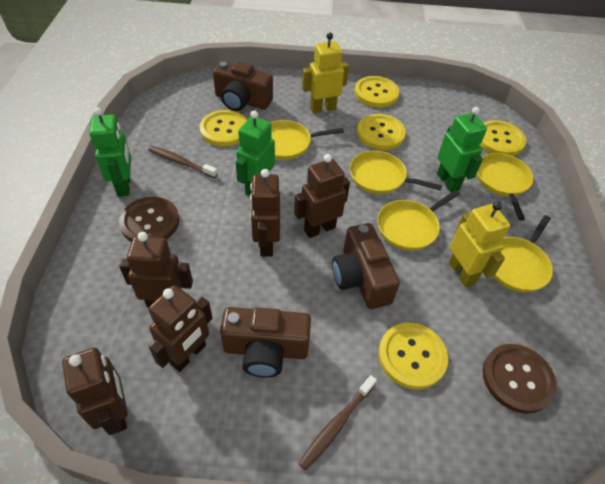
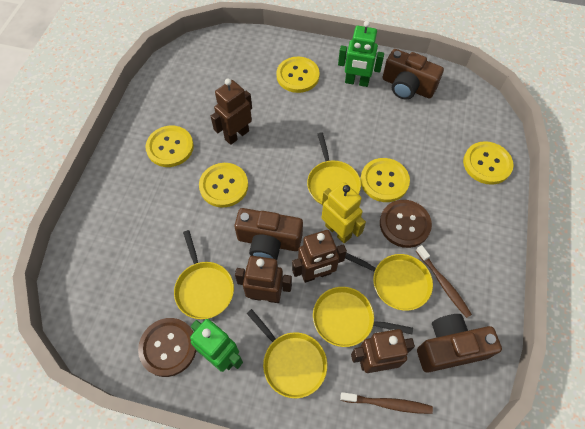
brown robot: [62,348,128,435] [119,232,193,308] [148,285,212,372] [250,169,280,256] [294,154,350,238] = 5 -> [211,78,252,145] [235,256,292,303] [292,230,347,283] [351,329,415,373] = 4
green robot: [89,107,131,197] [236,110,275,196] [437,107,487,193] = 3 -> [190,319,243,372] [338,21,384,87] = 2
yellow robot: [302,33,349,113] [449,202,510,287] = 2 -> [322,182,366,243] = 1

